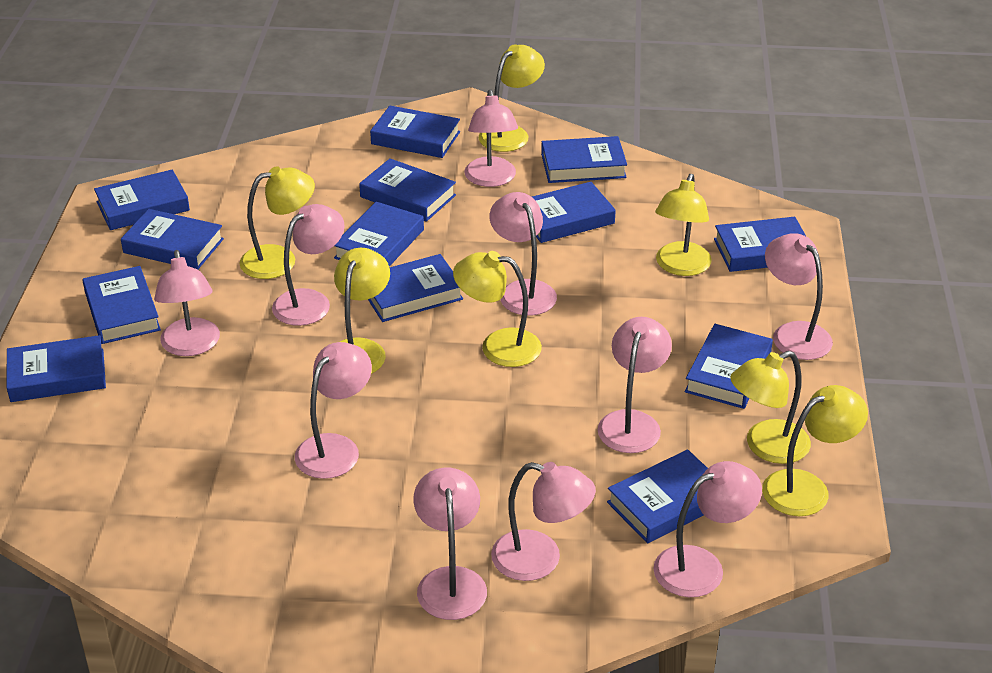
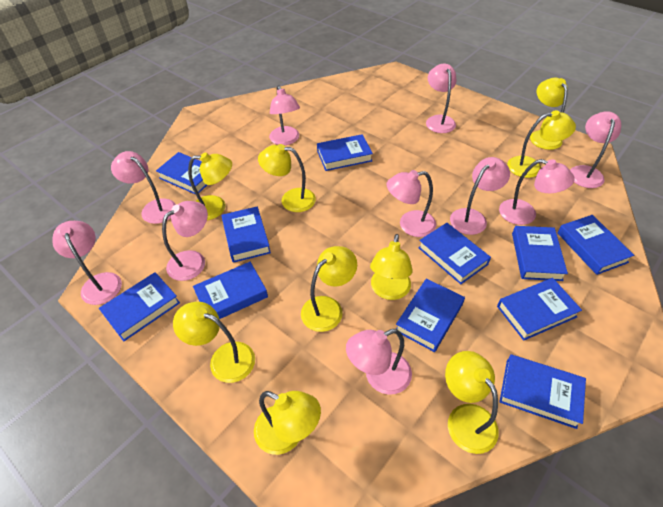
blue book: [6,335,106,402] [82,266,161,344] [94,169,190,230] [121,209,224,269] [334,202,424,267] [359,158,456,222] [368,254,463,322] [370,106,460,158] [532,182,616,243] [541,136,627,183] [607,449,708,543] [685,324,773,409] [714,217,806,272] = 13 -> [99,272,180,341] [156,152,207,195] [193,262,268,319] [222,206,271,263] [317,134,373,171] [396,279,465,352] [418,223,491,284] [497,278,582,341] [500,354,586,429] [512,226,568,281] [558,215,634,275] = 11
yellow lamp: [239,166,315,279] [334,248,390,374] [453,251,542,367] [479,44,545,152] [655,174,712,276] [730,351,811,464] [762,385,868,516] = 7 -> [173,302,255,383] [188,152,232,220] [254,391,321,455] [258,144,316,212] [301,246,357,332] [370,234,413,300] [445,351,499,454] [507,110,576,178] [530,78,568,150] = 9

